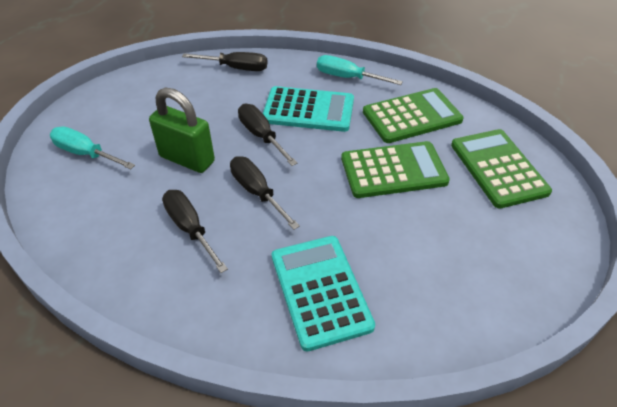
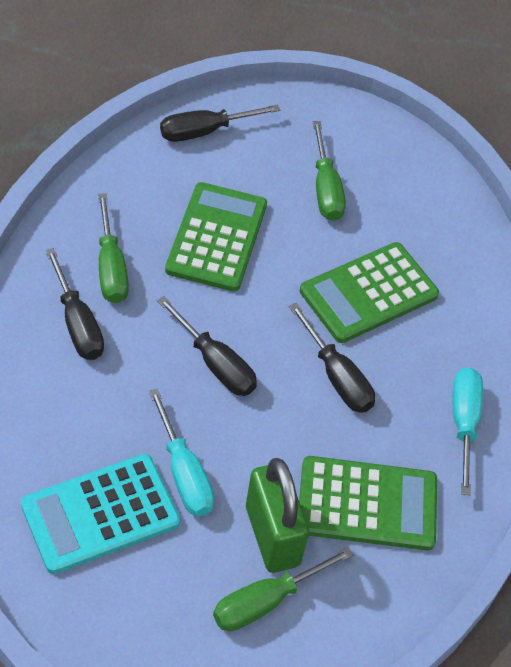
green screwdriver: none = 0 -> [98,193,129,303] [213,547,354,631] [313,121,346,221] = 3
turquoise calculator: [263,86,354,132] [272,236,375,352] = 2 -> [21,454,180,574] = 1

